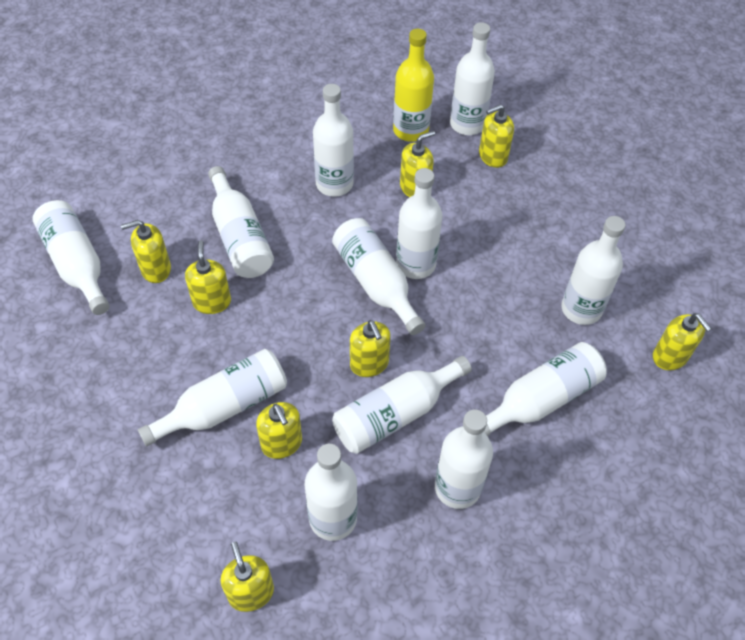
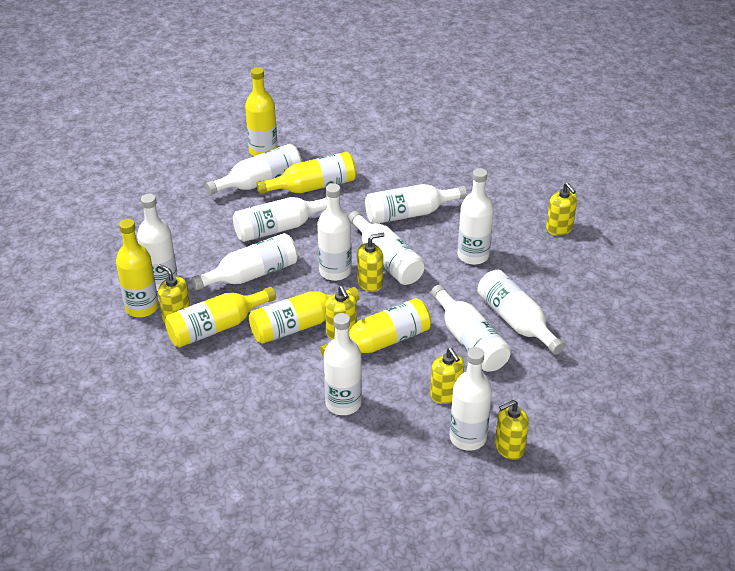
yellow bottle: [393,29,434,142] = 1 -> [116,219,159,317] [165,287,276,347] [245,67,278,156] [249,287,360,344] [256,152,356,194] [320,298,431,358] = 6
yellow soap dispenser: [121,220,171,283] [185,240,231,314] [220,542,274,612] [256,402,302,459] [350,320,391,377] [400,131,435,197] [479,104,514,168] [653,313,712,370] = 8 -> [158,264,190,323] [325,286,357,340] [357,233,385,292] [430,348,464,404] [495,400,529,460] [546,183,577,236] = 6

